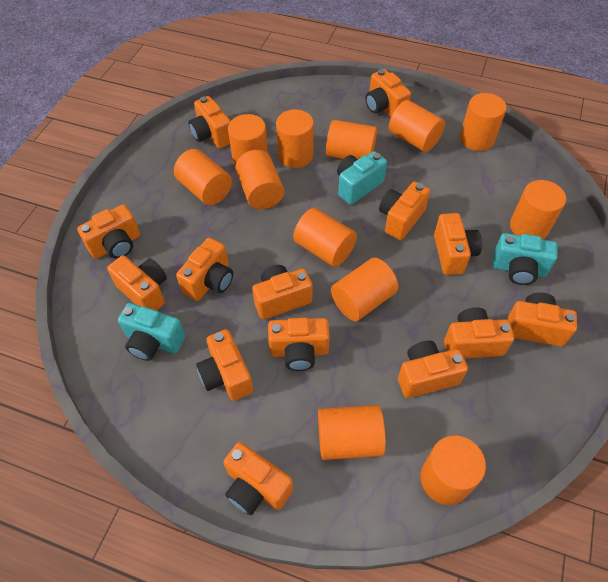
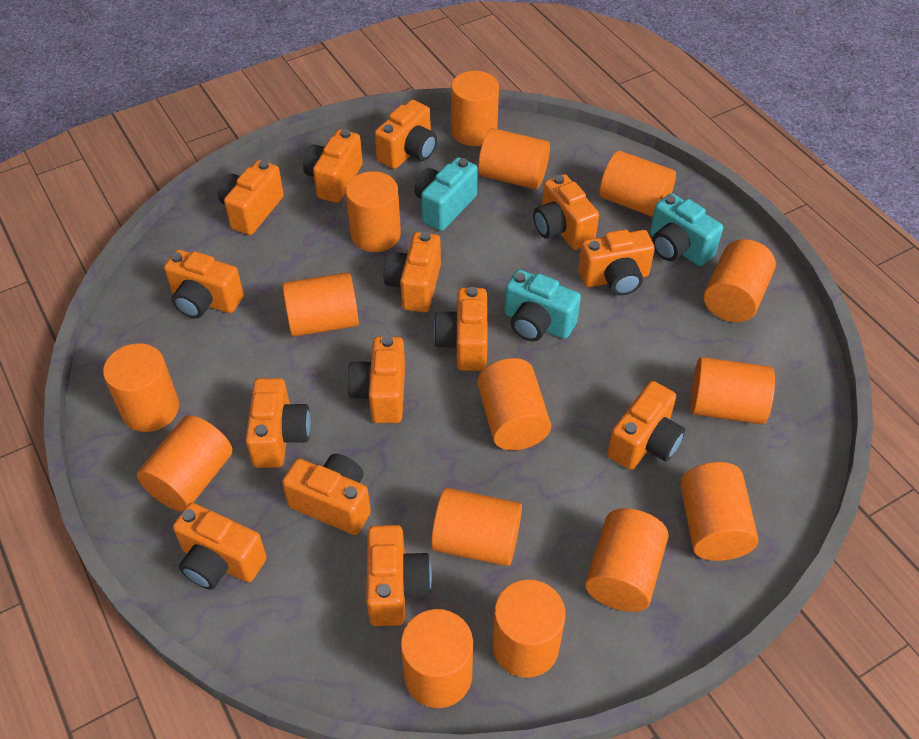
orange cylinder: [174,149,232,205] [228,114,268,167] [235,150,284,209] [276,109,314,168] [293,208,357,267] [318,405,386,460] [326,120,377,159] [331,258,398,321] [389,100,445,152] [420,435,486,505] [460,93,506,151] [510,180,566,240] = 12 -> [103,343,179,432] [137,415,233,511] [282,272,359,337] [345,171,401,252] [401,609,473,708] [431,488,522,566] [451,71,499,146] [477,358,551,450] [478,128,550,189] [492,580,565,678] [585,508,669,612] [600,151,676,217] [680,462,758,561] [690,357,775,424] [704,239,776,322] = 15

